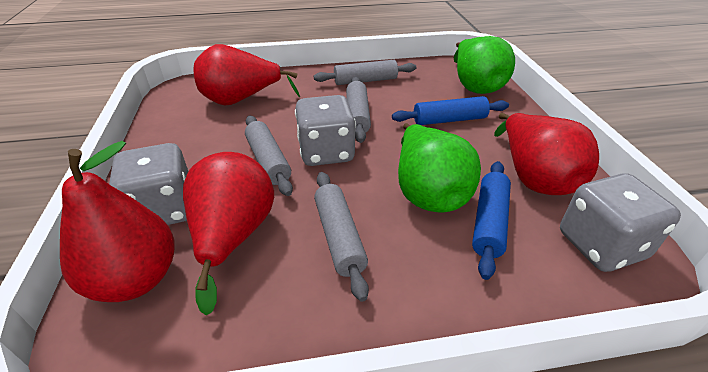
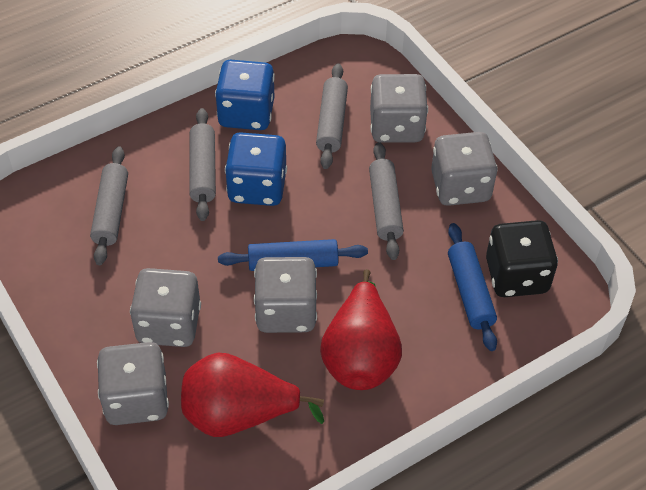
black dice: none = 0 -> [486,220,558,297] = 1
blue dice: none = 0 -> [215,60,275,130] [225,132,287,206] = 2
green pear: [398,123,481,212] [454,36,515,94] = 2 -> none = 0
grey dice: [109,143,188,225] [295,95,356,166] [560,173,681,272] = 3 -> [97,342,169,425] [130,268,201,347] [254,257,317,333] [370,74,428,143] [431,132,498,206] = 5
red pear: [60,141,175,302] [183,152,274,315] [194,44,300,106] [494,113,599,195] = 4 -> [181,353,324,437] [320,269,402,390] = 2

